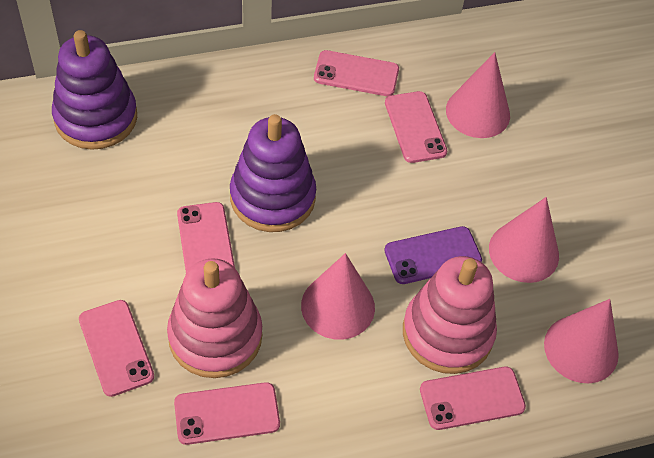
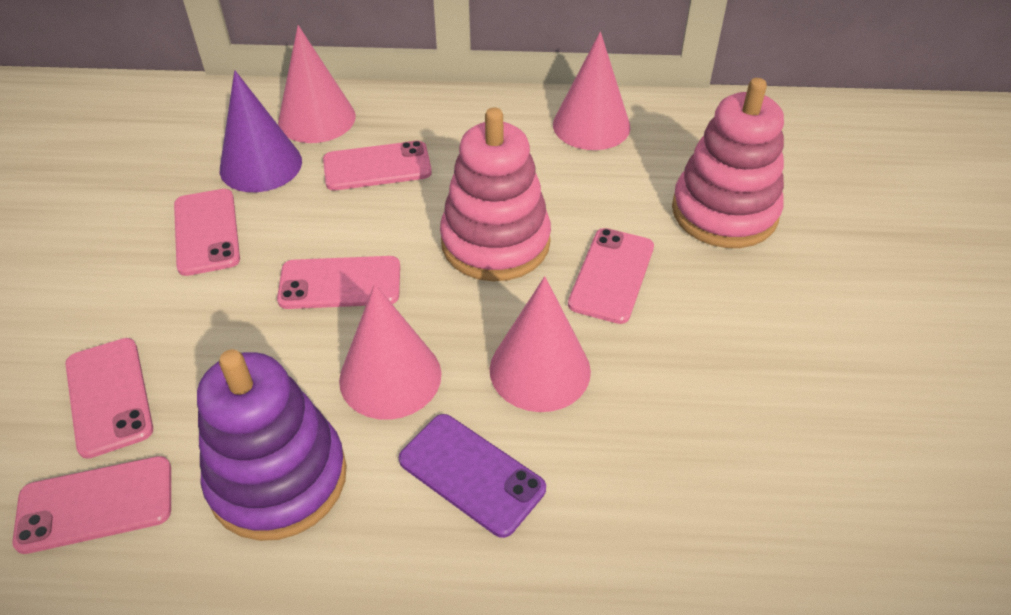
purple cone: none = 0 -> [220,70,302,192] = 1
purple stacking toy: [52,30,137,150] [230,114,316,232] = 2 -> [197,349,347,541] = 1

